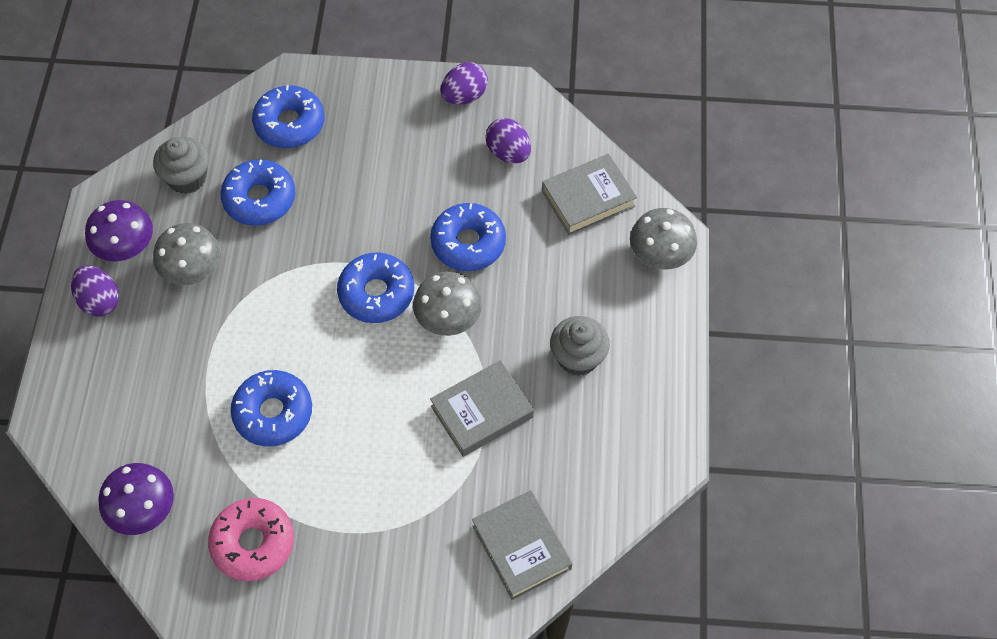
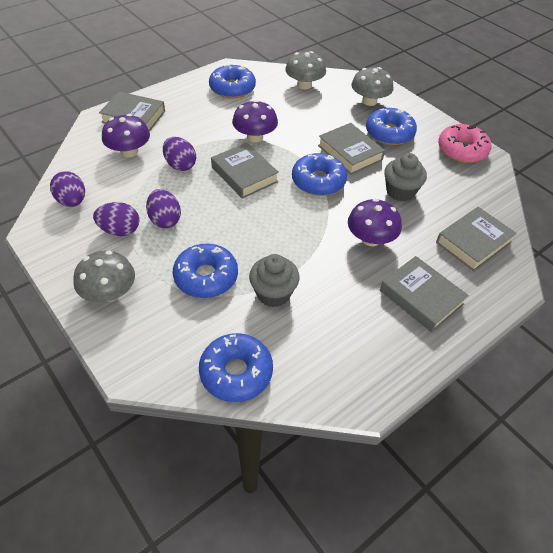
grey book: [430,360,534,457] [472,490,573,600] [542,154,637,235] = 3 -> [99,91,165,132] [211,143,279,199] [318,123,385,175] [380,256,469,333] [436,207,517,271] = 5
purple egg: [71,265,119,317] [441,62,488,105] [485,118,531,163] = 3 -> [50,171,85,207] [93,202,139,236] [146,189,181,228] [163,137,196,171] = 4
purple mushroom: [85,200,153,261] [98,463,174,535] = 2 -> [102,114,150,157] [232,100,278,142] [348,199,402,246] = 3

